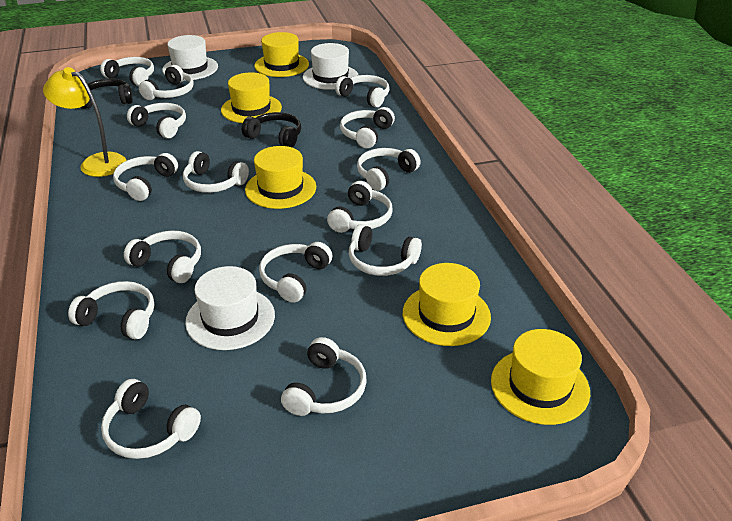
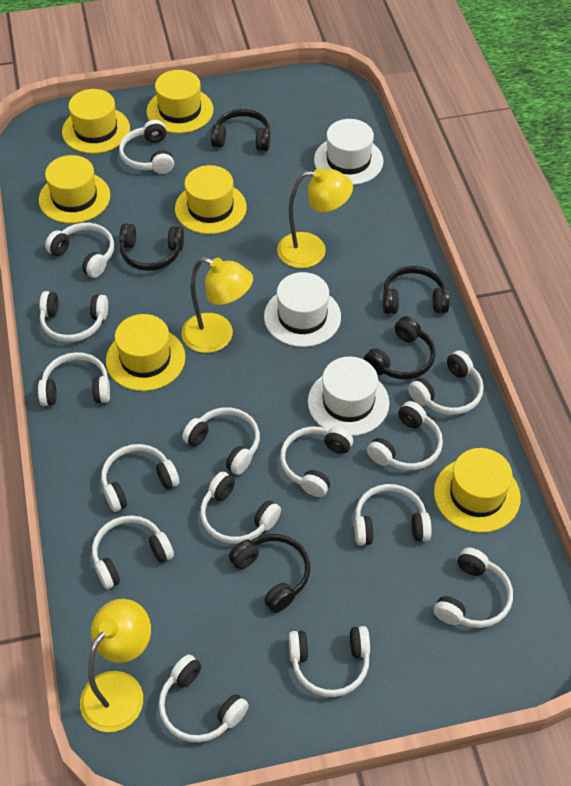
black headphones: [81,79,133,109] [242,112,301,147] = 2 -> [119,223,184,271] [211,109,271,151] [229,534,310,613] [363,316,436,379] [383,266,450,314] = 5
yellow hat: [221,72,282,123] [245,146,316,209] [254,32,309,77] [403,263,491,346] [491,329,590,425] = 5 -> [39,155,110,223] [62,89,130,154] [106,314,185,391] [146,70,214,133] [175,165,247,234] [434,448,521,533] = 6
yellow lamp: [43,67,127,177] = 1 -> [80,599,151,732] [181,257,253,353] [277,168,353,268] = 3

